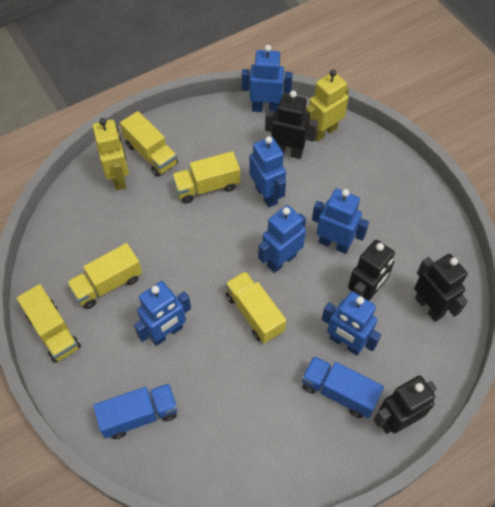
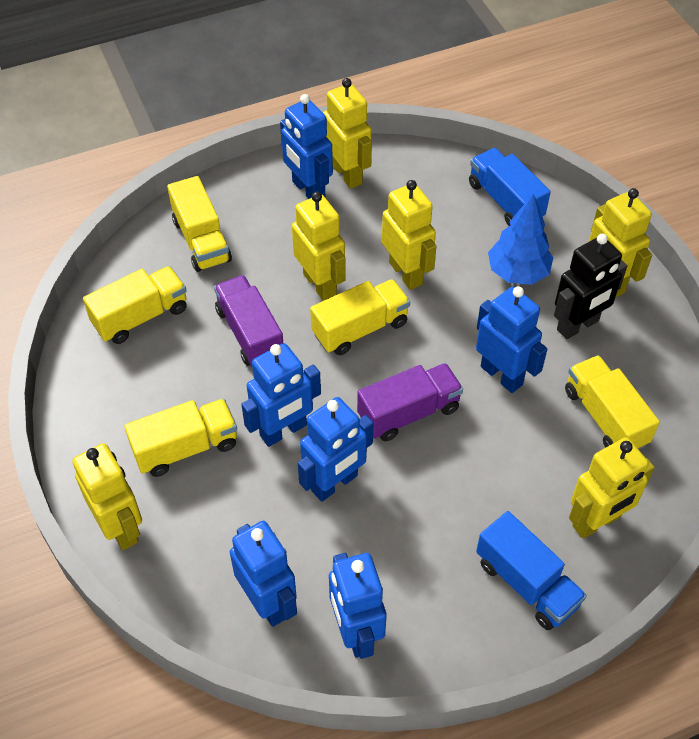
black robot: [265,91,318,159] [348,240,395,301] [374,376,437,434] [414,254,468,322] = 4 -> [554,234,627,339] = 1
blue tree: none = 0 -> [488,193,553,285] = 1
purple truck: none = 0 -> [214,275,283,366] [357,363,463,441] = 2
yellow robot: [93,118,129,190] [306,70,349,142] = 2 -> [72,443,142,550] [292,192,346,301] [323,78,372,189] [382,180,437,290] [569,437,655,539] [589,188,652,298] = 6

